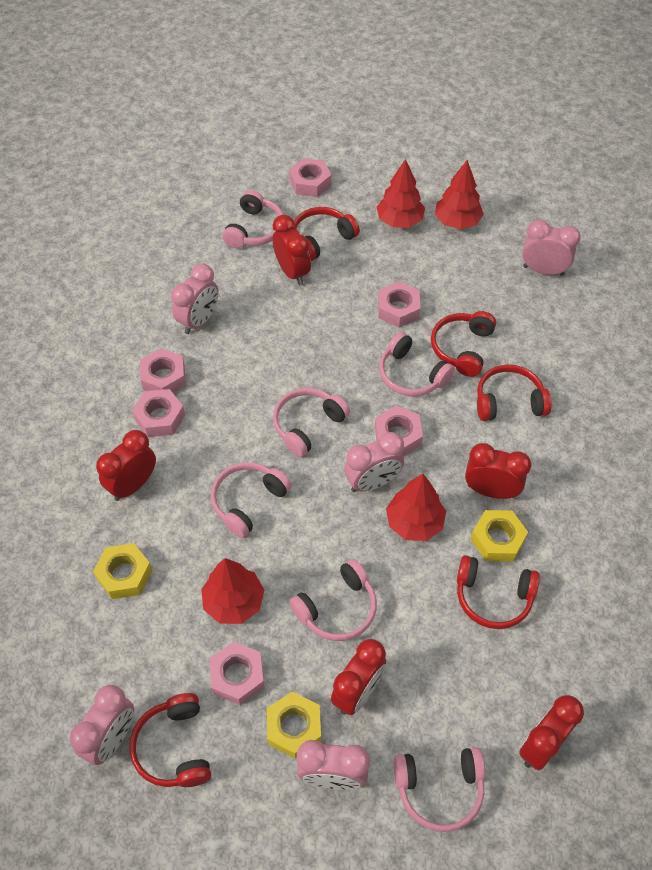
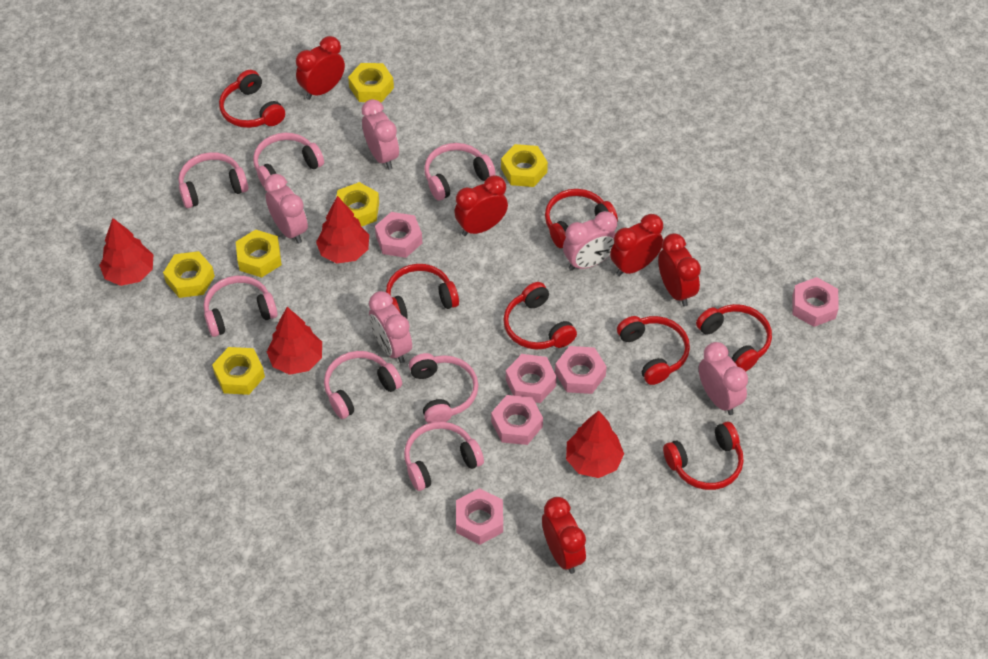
pink headphones: [211,462,292,538] [222,190,284,248] [273,388,350,457] [289,559,377,641] [379,332,455,397] [394,747,485,832] = 6 -> [179,152,248,208] [204,276,278,337] [253,133,324,188] [324,351,402,419] [404,422,484,491] [409,353,478,424] [424,143,495,201] = 7
red headphones: [130,693,211,787] [293,207,360,261] [431,311,496,377] [457,555,540,629] [477,365,552,421] = 5 -> [219,70,285,128] [386,264,459,319] [503,282,577,350] [545,189,618,248] [617,316,690,385] [663,422,744,490] [696,304,772,371] = 7
yellow nut: [93,543,152,599] [267,692,321,759] [471,510,528,562] = 3 -> [163,251,215,298] [212,347,265,395] [236,229,282,277] [336,182,379,227] [348,63,394,102] [501,144,548,187] = 6

